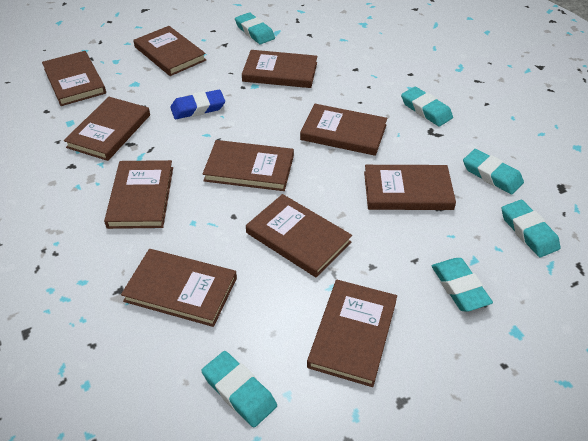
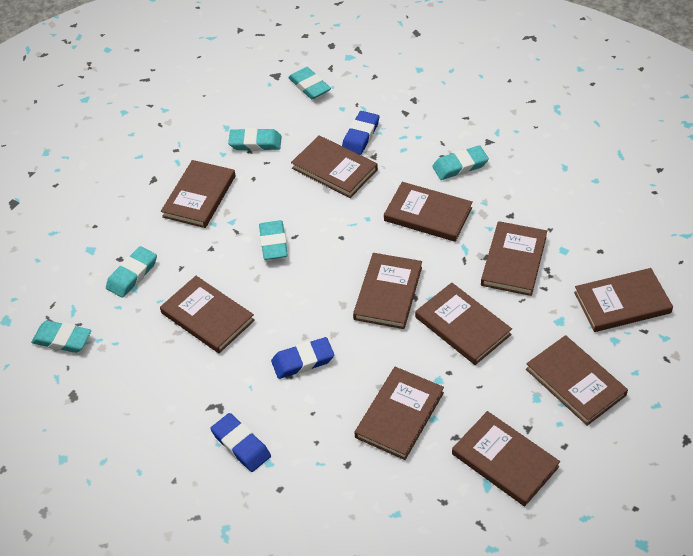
blue eraser: [170,90,225,119] = 1 -> [210,413,271,472] [271,337,334,379] [342,111,379,155] = 3

